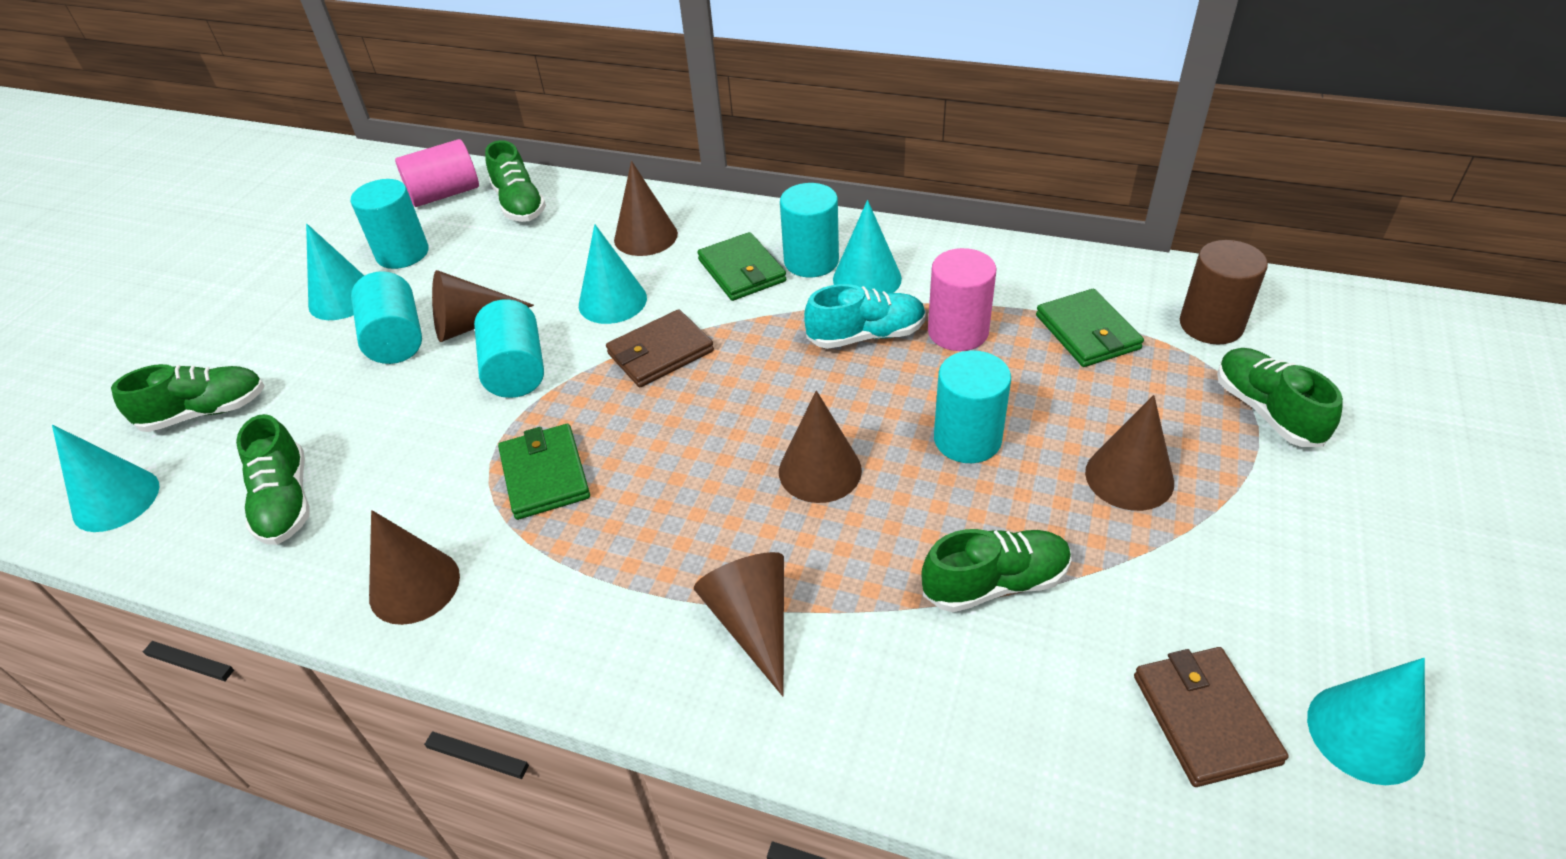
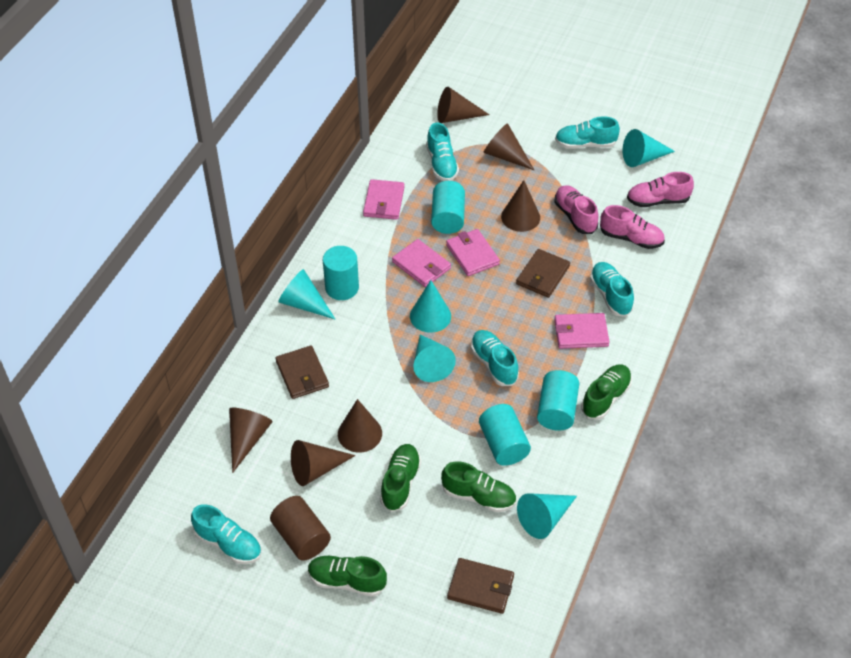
brown wallet: [606,309,714,387] [1134,647,1289,787] = 2 -> [276,346,329,399] [447,558,514,614] [516,249,570,298] = 3
green shoe: [111,364,265,432] [236,414,310,545] [485,140,546,222] [921,529,1071,612] [1217,348,1343,447] = 5 -> [308,556,387,597] [380,444,421,512] [441,461,516,512] [581,364,632,420] = 4
green wallet: [498,424,590,520] [697,232,786,301] [1036,289,1144,367] = 3 -> none = 0
pink cylinder: [395,139,479,207] [928,248,997,351] = 2 -> none = 0
pink shoe: none = 0 -> [554,185,599,234] [600,205,665,249] [627,172,694,207] = 3
pink wallet: none = 0 -> [363,179,404,220] [392,239,451,287] [446,229,500,276] [554,313,609,349] = 4
turquoise cylinder: [350,179,429,269] [351,271,422,364] [474,299,544,398] [780,183,839,277] [934,350,1011,463] = 5 -> [323,246,359,300] [431,181,465,234] [479,404,531,466] [537,370,579,431] = 4
turquoise shoe: [804,284,926,349] = 1 -> [191,504,262,564] [426,123,459,181] [471,330,519,386] [555,116,620,149] [590,262,634,316] = 5

